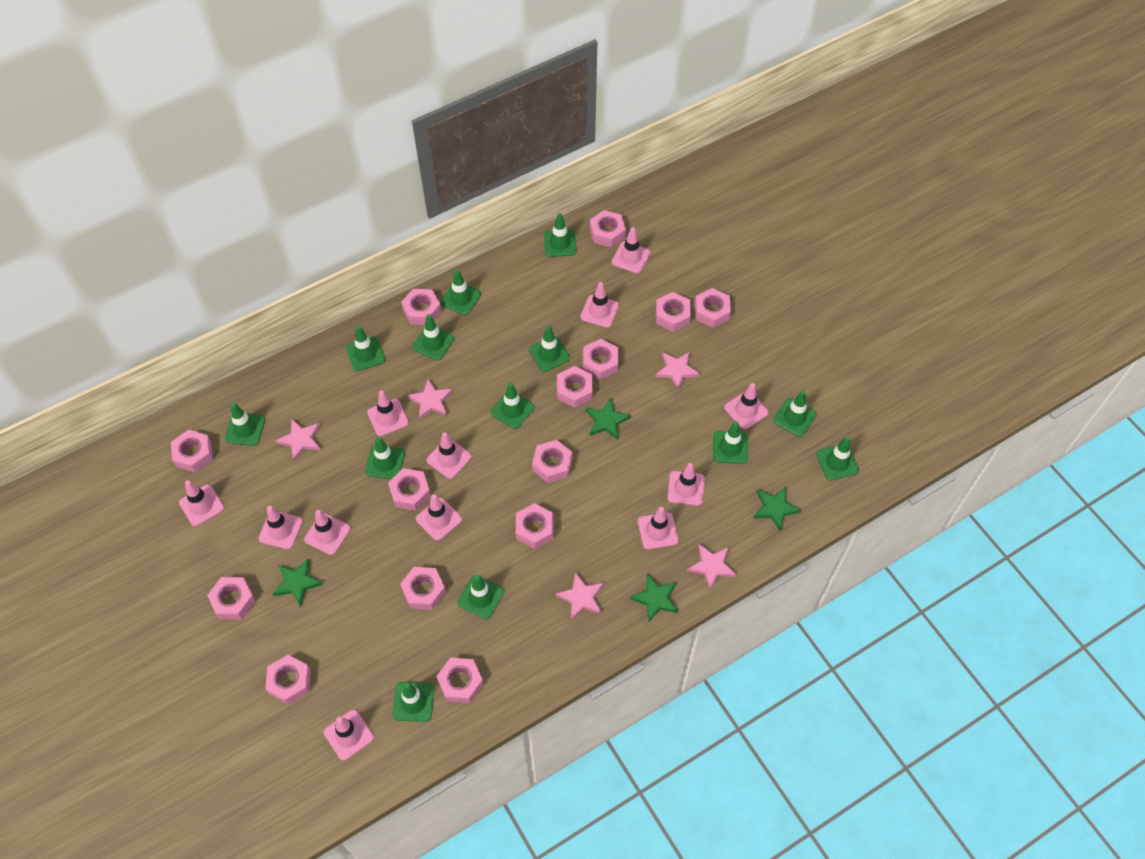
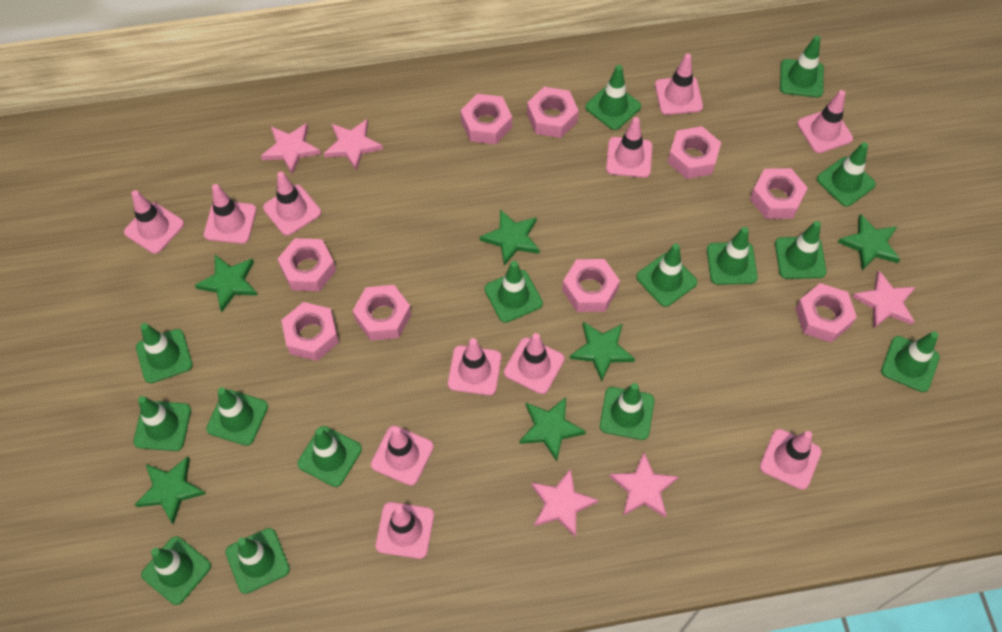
green star: [273,559,323,606] [586,398,631,440] [630,574,678,622] [754,487,801,531] = 4 -> [135,456,206,525] [195,255,258,312] [480,210,540,266] [519,397,586,462] [570,322,635,382] [838,214,900,270] = 6
green traffic cone: [225,402,265,446] [346,326,385,371] [365,436,405,479] [393,682,434,722] [413,314,454,361] [440,269,481,315] [458,575,504,620] [491,383,534,429] [529,326,570,372] [544,213,577,257] [713,421,748,464] [773,390,817,437] [816,436,859,481] = 13 -> [133,396,191,451] [136,323,193,383] [141,536,211,605] [206,387,268,446] [226,528,290,594] [297,426,362,487] [484,261,543,323] [585,65,641,130] [600,383,654,440] [636,244,697,307] [707,227,758,285] [775,221,826,279] [780,36,824,97] [817,142,876,207] [881,331,940,392] = 15
pink nut: [171,430,213,473] [207,577,256,619] [265,655,311,704] [388,468,431,511] [400,567,446,610] [401,289,441,325] [437,658,484,703] [516,503,554,549] [532,440,572,483] [557,366,593,408] [583,339,618,380] [590,210,626,248] [656,292,691,332] [695,288,731,328] = 14 -> [278,238,336,291] [281,302,339,361] [353,285,412,341] [460,94,512,145] [527,87,579,138] [562,259,620,312] [667,126,721,179] [750,168,808,219] [795,283,857,343] = 9
pink traffic cone: [179,480,224,526] [258,506,303,549] [304,510,351,555] [324,710,374,761] [367,391,409,436] [416,495,462,541] [427,432,472,479] [580,282,619,328] [612,227,650,273] [638,507,679,550] [667,463,705,506] [724,383,769,429] = 12 -> [124,190,184,254] [204,184,257,244] [263,172,321,236] [371,426,434,486] [376,502,434,559] [448,338,501,396] [504,333,564,394] [606,117,652,178] [655,54,703,115] [760,429,821,490] [797,90,853,153] = 11

